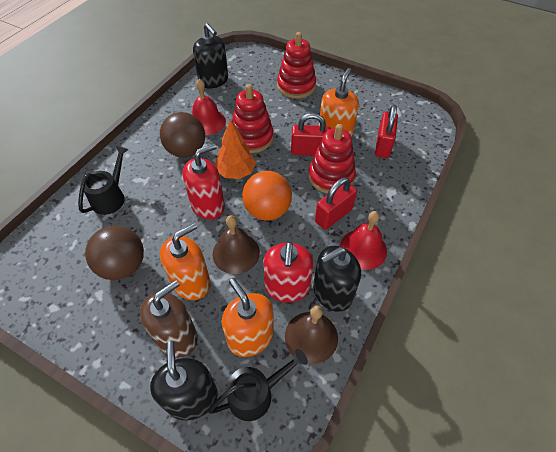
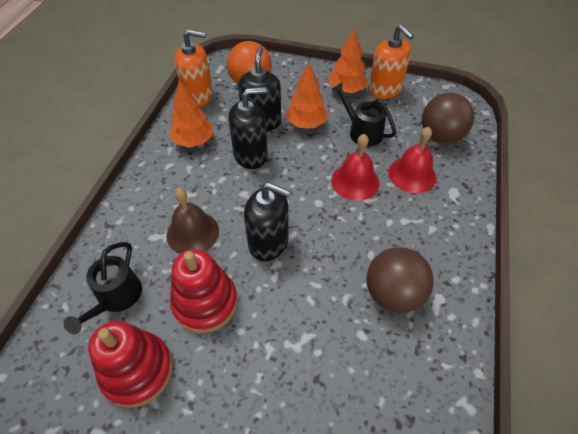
brown bell: [213,215,260,274] [285,306,338,364] = 2 -> [167,188,219,254] = 1
brown soap dispenser: [140,280,197,358] = 1 -> none = 0
orange soap dispenser: [160,223,210,300] [222,278,274,357] [319,68,359,137] = 3 -> [174,30,213,107] [369,25,414,99] = 2
orange tree: [216,119,256,179] = 1 -> [169,80,214,148] [286,62,328,128] [329,28,368,93] = 3
red padlock: [291,113,331,156] [315,177,357,230] [375,105,398,158] = 3 -> none = 0
red soap dispenser: [183,144,225,220] [263,241,314,303] = 2 -> none = 0
red stacking toy: [232,84,274,153] [277,32,316,98] [308,124,356,194] = 3 -> [88,321,173,408] [170,249,237,333] = 2

